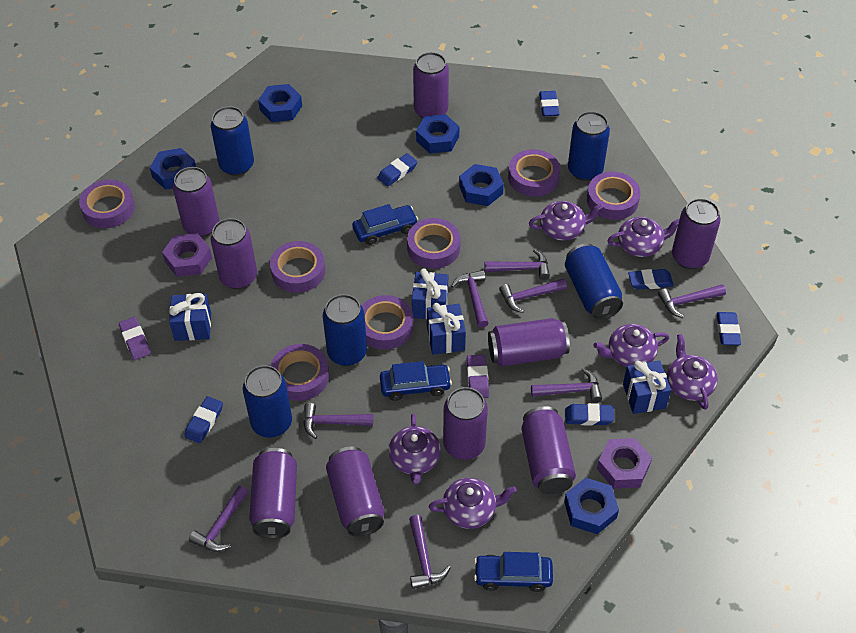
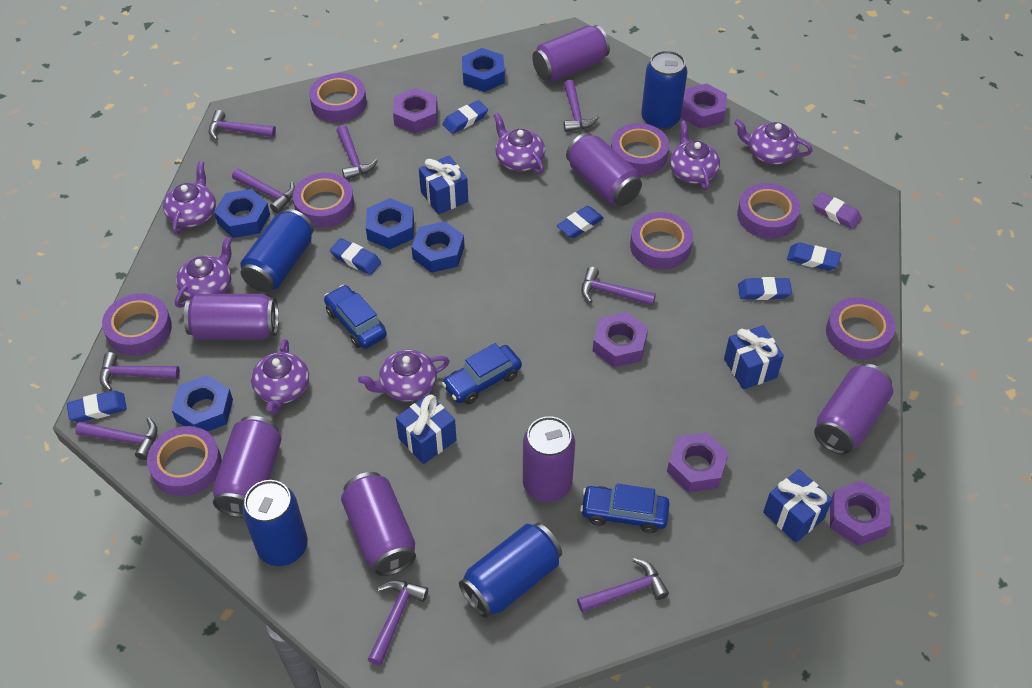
blue can: [211,106,254,176] [243,365,292,437] [323,294,367,366] [565,243,623,320] [568,111,610,181] = 5 -> [240,209,314,292] [242,480,308,566] [459,523,562,618] [641,50,687,130] = 4
purple can: [173,167,219,237] [211,218,257,289] [249,448,297,539] [326,447,384,536] [413,52,449,119] [443,387,488,460] [488,318,570,366] [522,406,576,494] [672,198,721,269] = 9 -> [184,294,279,340] [213,416,282,518] [341,472,416,576] [523,416,575,502] [532,25,610,82] [566,133,642,206] [814,364,893,455] = 7
purple eraser: [119,317,151,360] [467,355,489,398] = 2 -> [812,192,862,229] = 1
purple hammer: [189,486,249,552] [304,403,373,439] [409,515,451,589] [451,270,488,328] [485,249,550,280] [499,279,567,313] [531,369,602,403] [658,284,726,318] = 8 -> [75,418,157,460] [100,352,180,391] [209,110,276,140] [232,169,295,213] [337,125,378,180] [368,580,428,665] [564,80,599,132] [577,558,669,613] [581,267,656,306] = 9
purple nut: [162,233,212,277] [597,438,652,489] = 2 -> [393,88,438,134] [593,312,648,367] [667,433,729,493] [681,83,727,129] [830,481,891,546] = 5
purple tape: [79,180,135,228] [270,241,325,293] [271,344,329,401] [362,295,413,350] [407,218,461,269] [508,149,560,197] [587,172,640,220] = 7 -> [102,294,172,355] [147,426,222,496] [293,173,354,228] [309,73,367,123] [611,123,669,175] [630,212,693,269] [737,183,800,239] [826,297,895,360] = 8
purple teapot: [389,414,441,485] [428,478,517,529] [529,201,603,241] [594,324,669,367] [607,217,679,257] [667,334,718,409] = 6 -> [163,161,216,235] [175,236,232,308] [251,339,309,414] [358,350,450,402] [493,113,545,174] [670,120,720,190] [734,119,812,165] = 7

